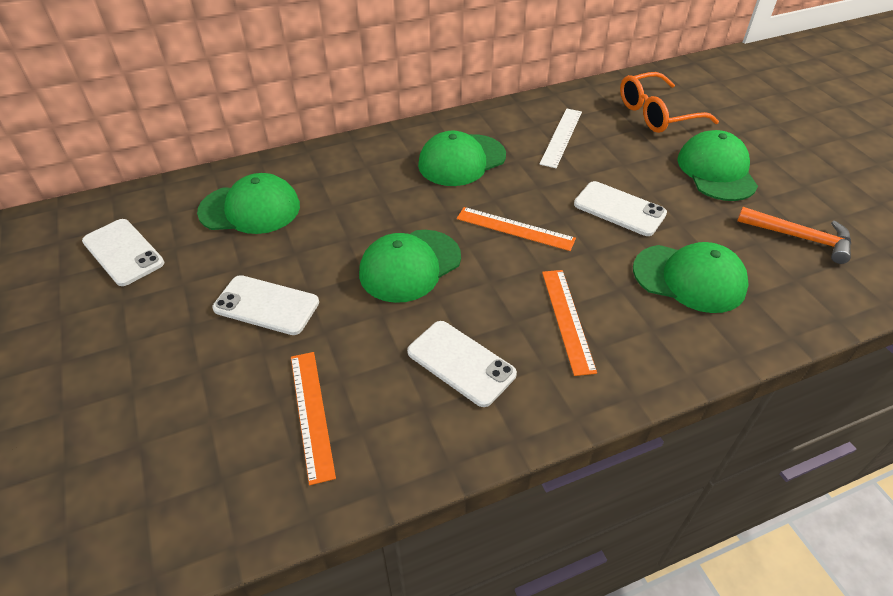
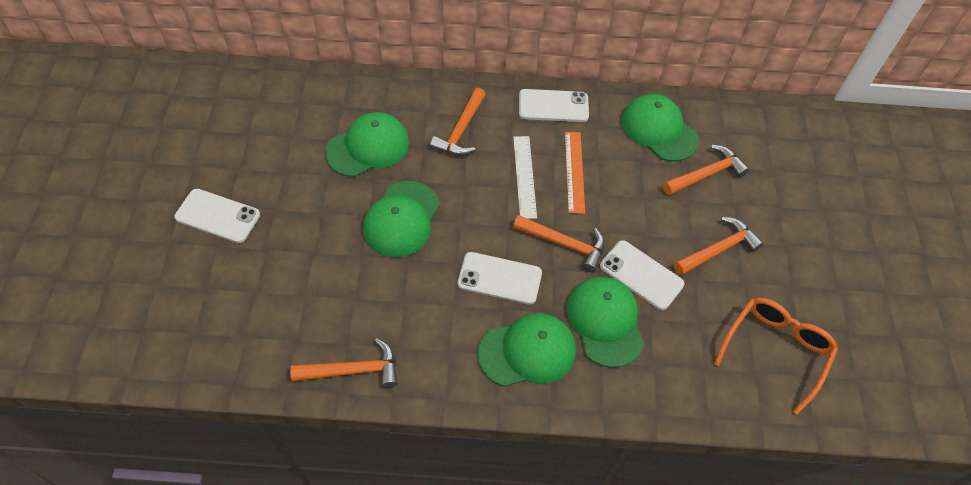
orange hammer: [737,207,851,264] = 1 -> [290,338,398,388] [430,88,486,156] [513,215,605,272] [663,145,749,195] [674,217,764,275] = 5
orange ruler: [291,352,336,485] [457,207,576,251] [542,270,597,376] = 3 -> [565,132,585,214] = 1

